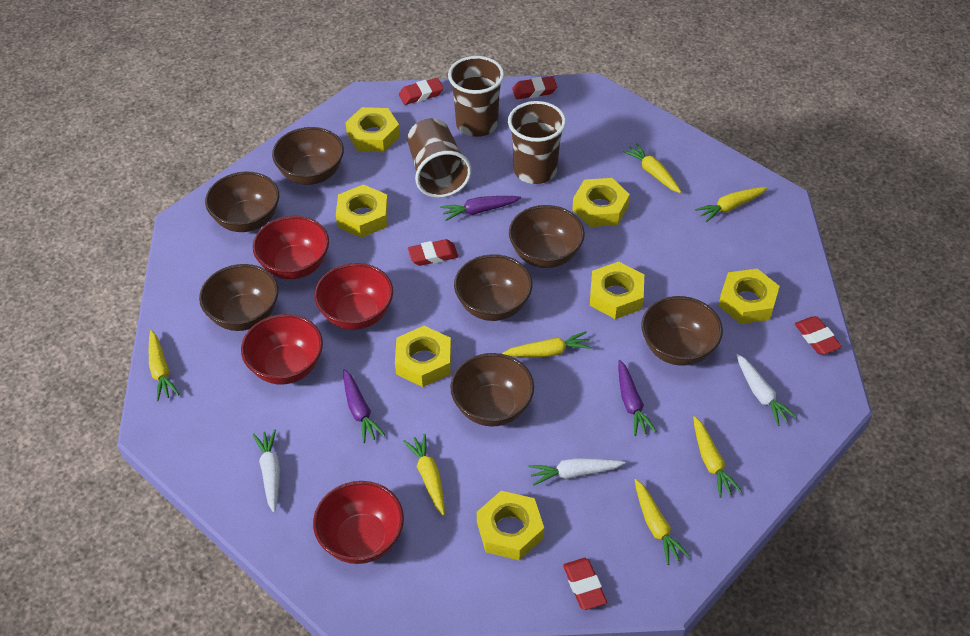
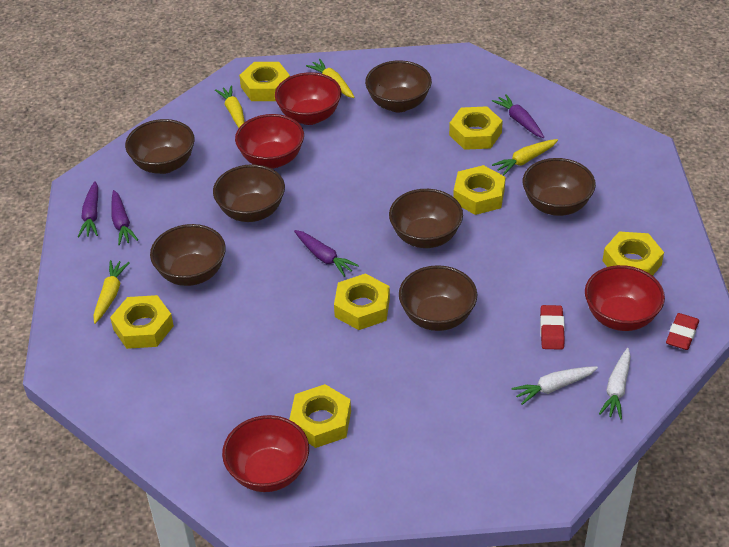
brown cup: [407,118,471,198] [448,56,504,137] [508,101,566,184] = 3 -> none = 0
purple carrot: [343,369,385,443] [441,196,521,221] [618,360,656,436] = 3 -> [78,181,98,237] [111,190,138,245] [294,230,359,277] [492,94,544,138] = 4
red eraser: [399,78,444,105] [408,239,458,266] [512,76,557,99] [563,558,607,610] [795,316,842,355] = 5 -> [540,305,565,350] [666,313,699,350] = 2
white carrot: [252,429,280,513] [529,458,625,486] [736,354,797,426] = 3 -> [512,367,598,405] [599,348,631,420] = 2
yellow carrot: [149,330,179,401] [403,434,445,516] [502,331,592,357] [623,143,681,193] [635,479,690,565] [693,416,742,498] [695,187,768,223] = 7 -> [93,260,130,324] [215,85,245,128] [306,59,355,98] [492,139,558,175] = 4

